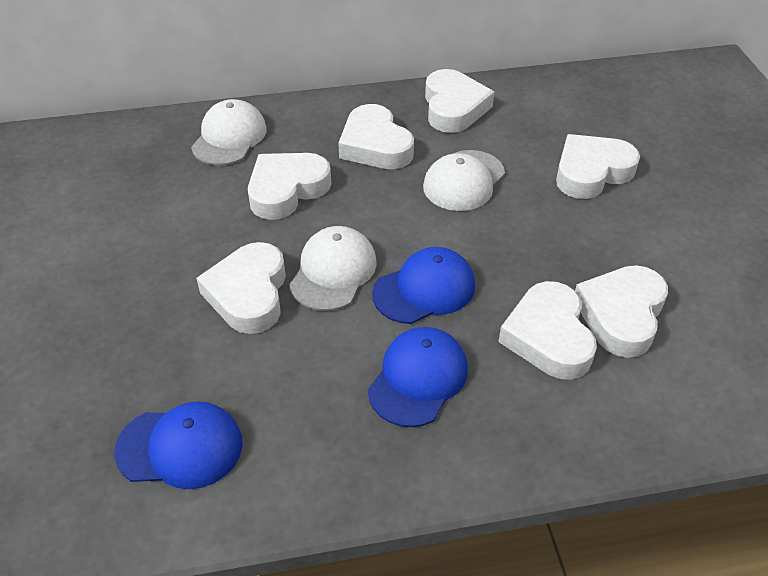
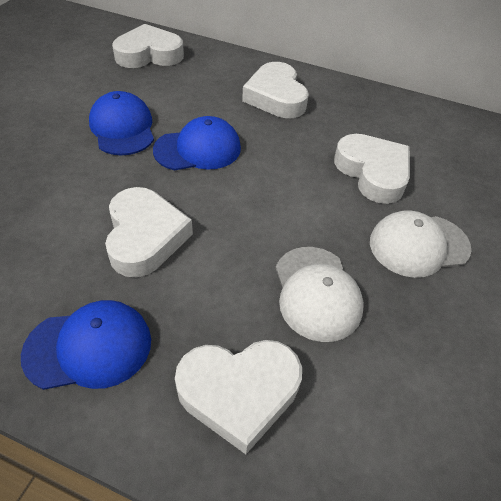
white cap: [191,99,266,165] [290,226,377,311] [423,150,505,211] = 3 -> [276,247,364,342] [370,210,471,278] = 2
white heart: [196,242,286,334] [248,153,331,220] [338,104,414,169] [425,69,494,133] [498,281,597,380] [556,134,640,199] [575,265,668,358] = 7 -> [105,187,193,277] [112,24,184,68] [175,340,302,454] [242,62,309,118] [334,134,410,204] = 5

